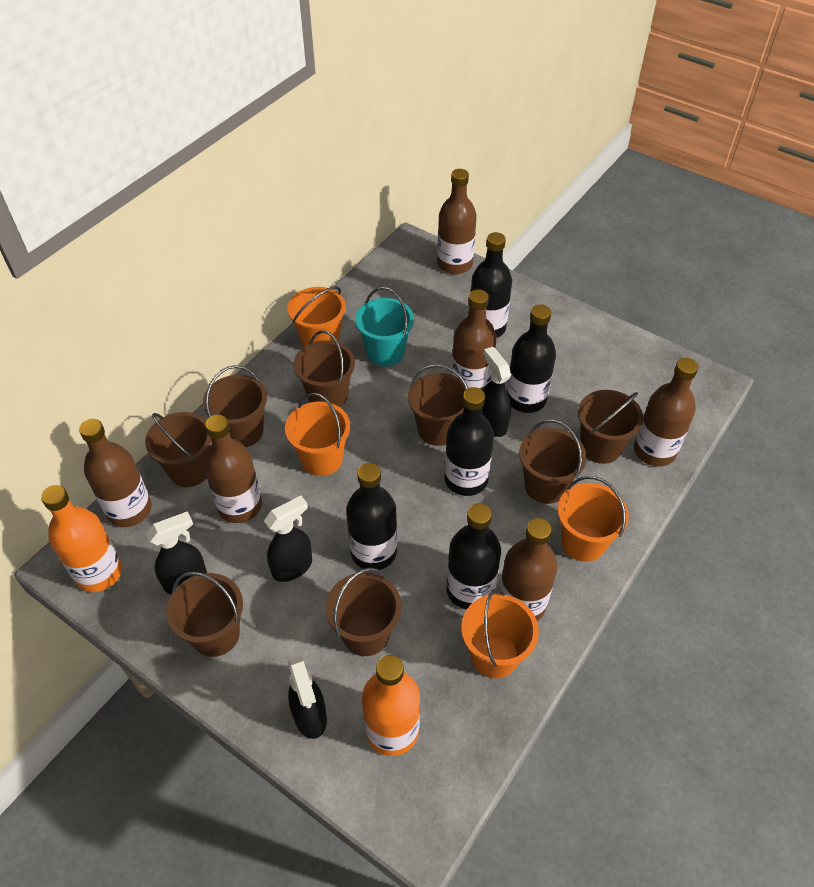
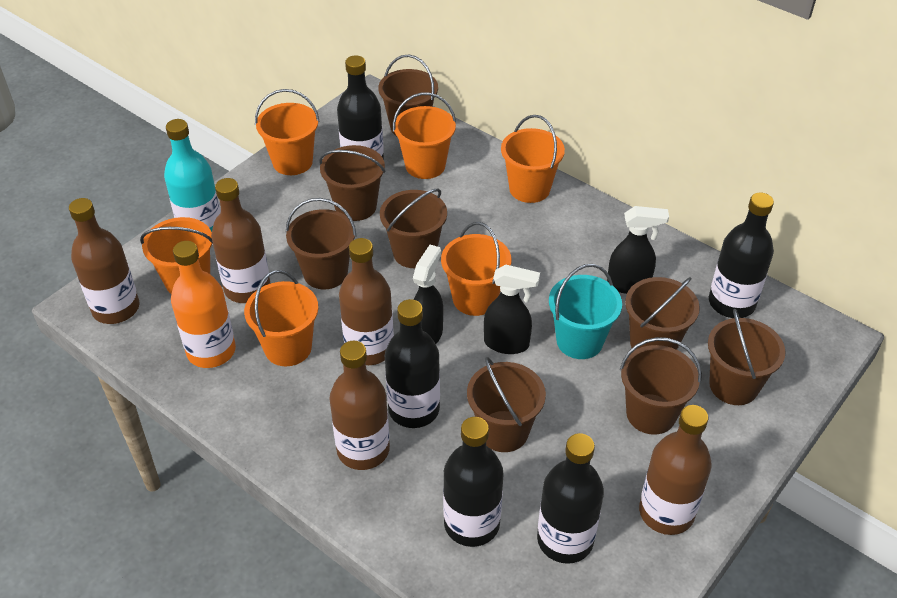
black spray bottle: [146,511,207,594] [264,495,312,582] [288,656,327,739] [482,347,511,437] = 4 -> [413,245,443,344] [484,265,540,354] [607,206,669,294] = 3
brown bottle: [79,419,152,527] [203,415,262,523] [437,169,477,274] [451,289,497,390] [499,518,557,621] [634,358,698,466] = 6 -> [69,198,139,324] [211,178,271,303] [329,341,390,470] [339,238,394,365] [639,405,712,535] = 5
orange bottle: [41,485,122,592] [362,655,420,756] = 2 -> [171,241,236,368] = 1
orange bucket: [285,393,350,476] [287,286,346,347] [461,588,539,679] [558,476,629,562] = 4 -> [140,217,213,294] [244,270,318,366] [255,89,320,175] [393,93,456,179] [441,222,512,316] [501,115,565,203] = 6
turquoise bottle: none = 0 -> [164,119,221,232] = 1

